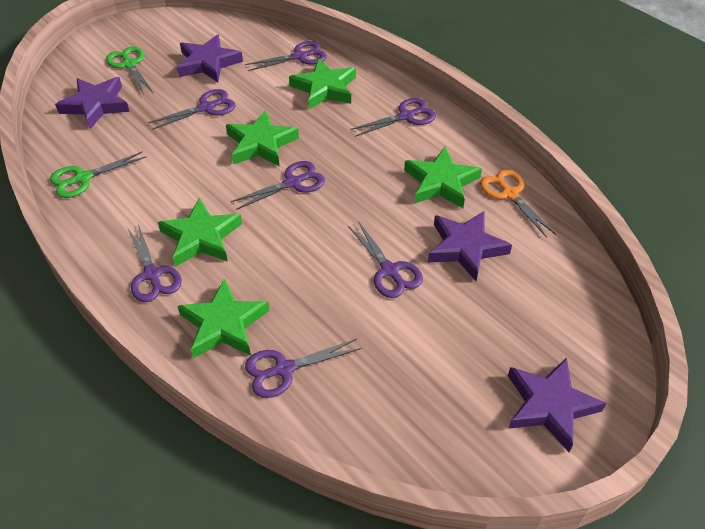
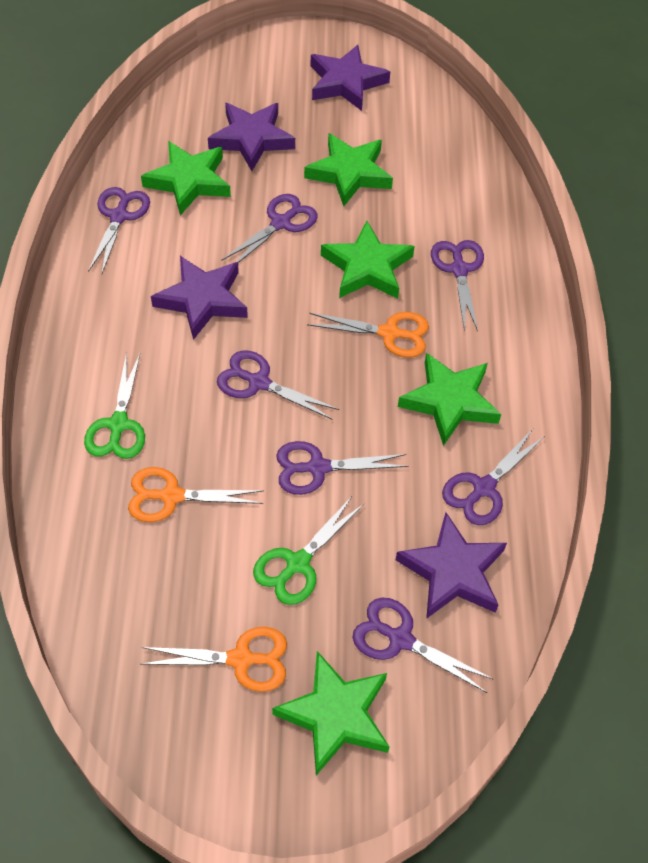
orange scissors: [480,169,557,238] = 1 -> [128,467,264,522] [141,627,287,692] [307,312,429,358] = 3

